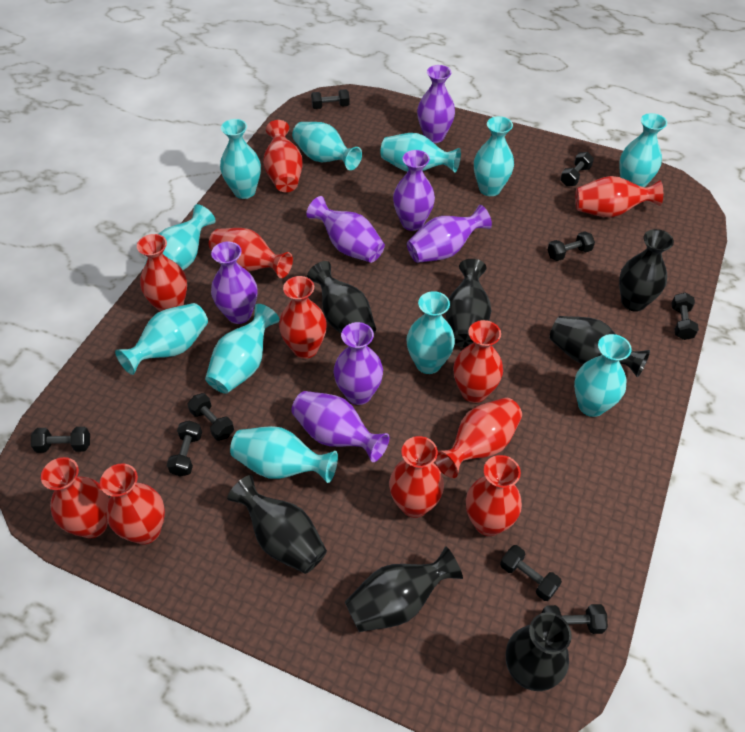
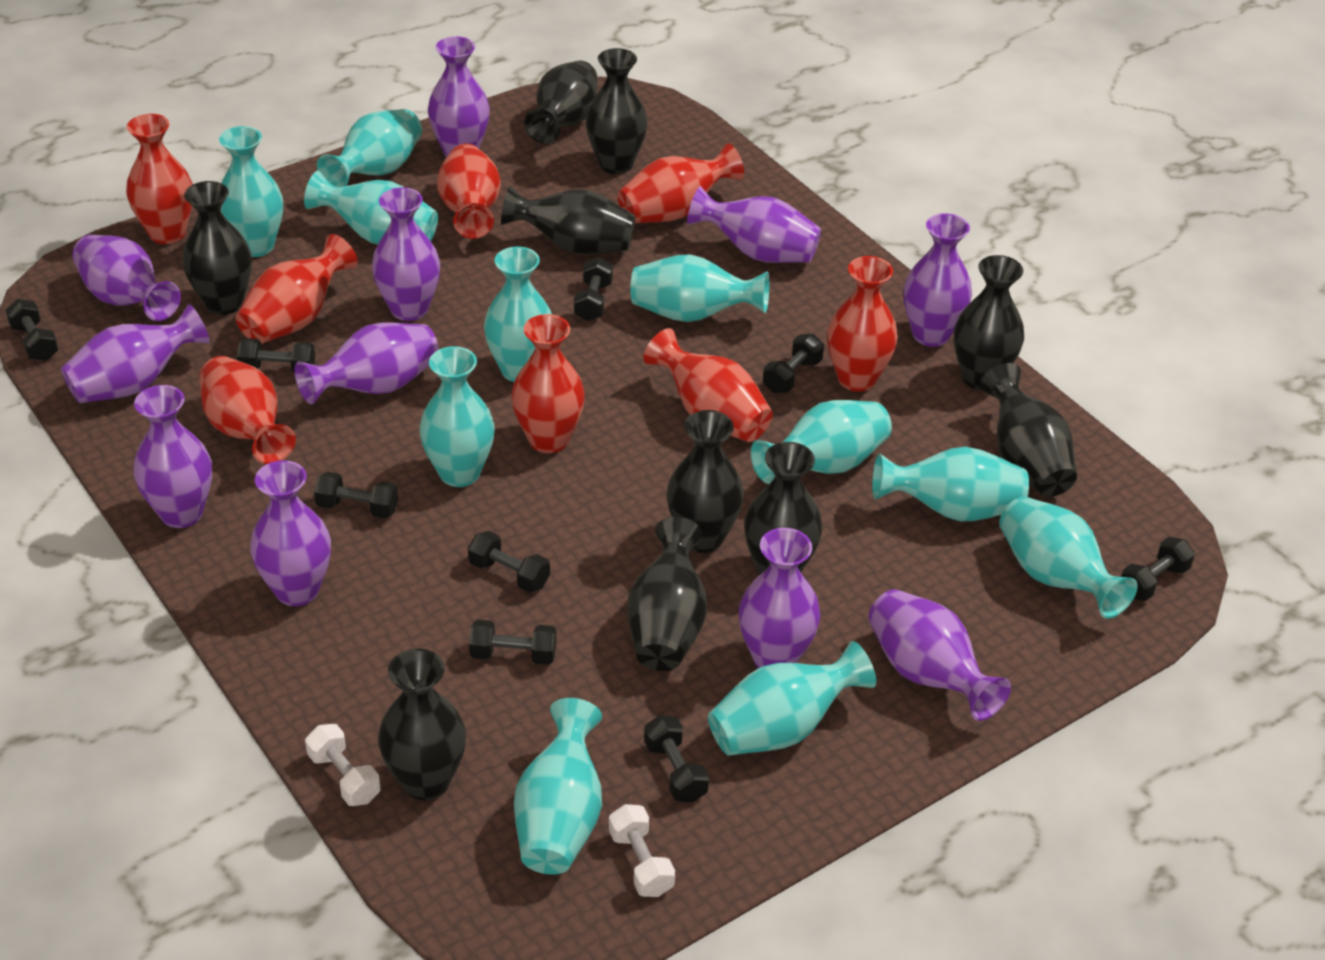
black vase: [227,475,327,574] [307,261,376,334] [345,546,463,632] [446,259,492,348] [506,612,572,691] [549,316,650,378] [619,229,674,312] = 7 -> [182,181,252,315] [378,648,466,800] [501,186,635,255] [524,61,598,144] [586,48,648,174] [627,517,707,671] [667,410,744,553] [744,442,823,575] [954,255,1024,390] [980,363,1077,497] = 10
purple vase: [211,242,257,324] [291,391,389,462] [306,196,385,263] [334,322,383,405] [393,150,435,231] [407,205,492,263] [417,65,455,143] = 7 -> [61,304,210,403] [72,235,181,321] [134,385,212,528] [250,460,331,606] [294,323,439,404] [372,187,440,321] [428,36,490,157] [687,186,821,263] [738,528,821,668] [869,589,1011,721] [904,213,972,347] = 11
red vase: [41,457,109,539] [100,464,165,545] [137,234,187,312] [209,228,293,278] [263,120,303,192] [279,276,327,359] [389,436,444,518] [434,397,522,478] [453,320,503,403] [466,455,522,536] [575,176,663,217] = 11 -> [126,114,193,244] [199,356,296,464] [236,234,358,344] [437,143,501,239] [511,314,585,453] [617,143,744,223] [643,328,773,442] [827,256,898,392] = 8
white dumbbell: none = 0 -> [305,724,381,806] [609,804,675,897] = 2

